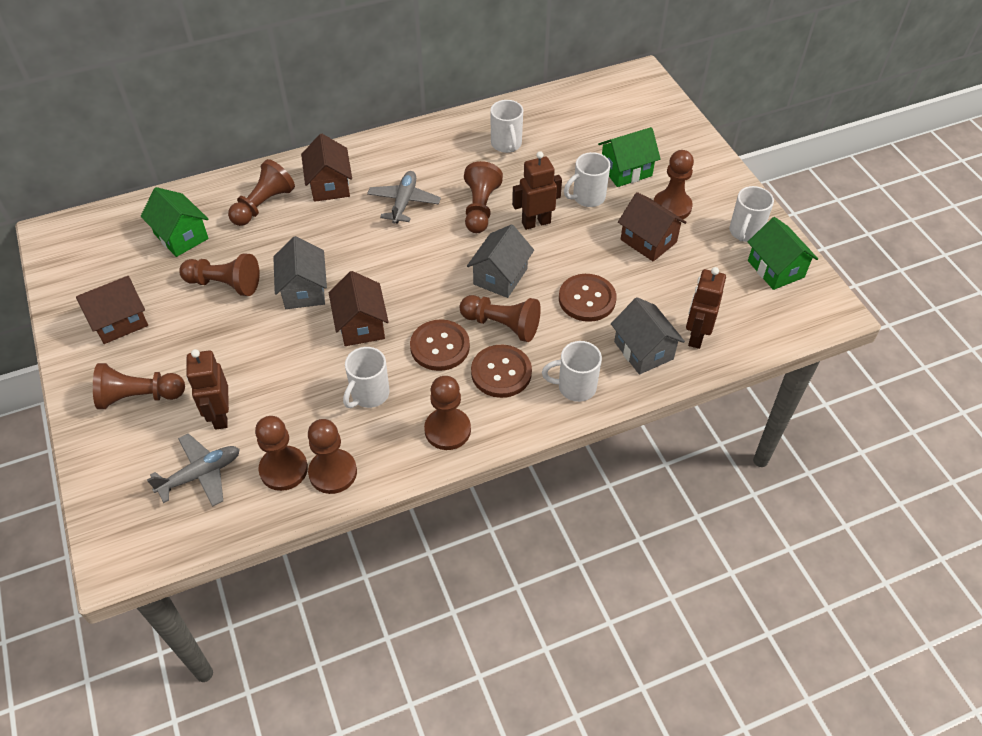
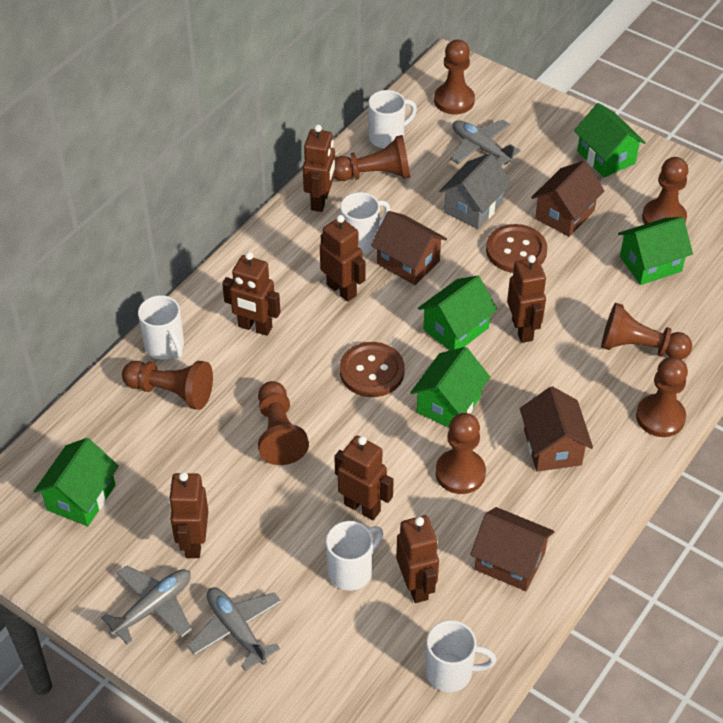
brown button: [410,319,470,371] [471,344,532,398] [559,274,616,322] = 3 -> [340,342,405,397] [486,224,547,273] = 2
brown pawn: [93,363,185,409] [179,253,260,296] [228,159,295,226] [255,416,308,491] [308,419,357,494] [424,376,471,450] [459,295,541,342] [464,161,503,233] [654,150,694,219] = 9 -> [122,361,213,410] [258,381,309,465] [334,135,410,181] [434,40,475,114] [435,413,486,494] [601,303,692,359] [636,357,688,437] [642,157,688,224] = 8
brown robot: [186,349,229,430] [512,151,562,230] [686,267,726,349] = 3 -> [169,472,208,558] [222,252,280,336] [303,124,335,212] [320,215,366,302] [334,436,394,520] [396,515,439,603] [507,255,546,343] = 7
green house: [141,187,209,257] [598,127,661,187] [748,217,818,290] = 3 -> [34,438,119,526] [410,347,490,428] [418,275,498,350] [574,103,646,177] [618,217,693,285] = 5
grey house: [273,236,327,309] [467,224,534,298] [611,297,685,374] = 3 -> [439,153,512,229] = 1
grey plane: [147,433,240,507] [367,171,441,224] = 2 -> [101,565,192,644] [187,587,281,671] [450,120,521,166] = 3

